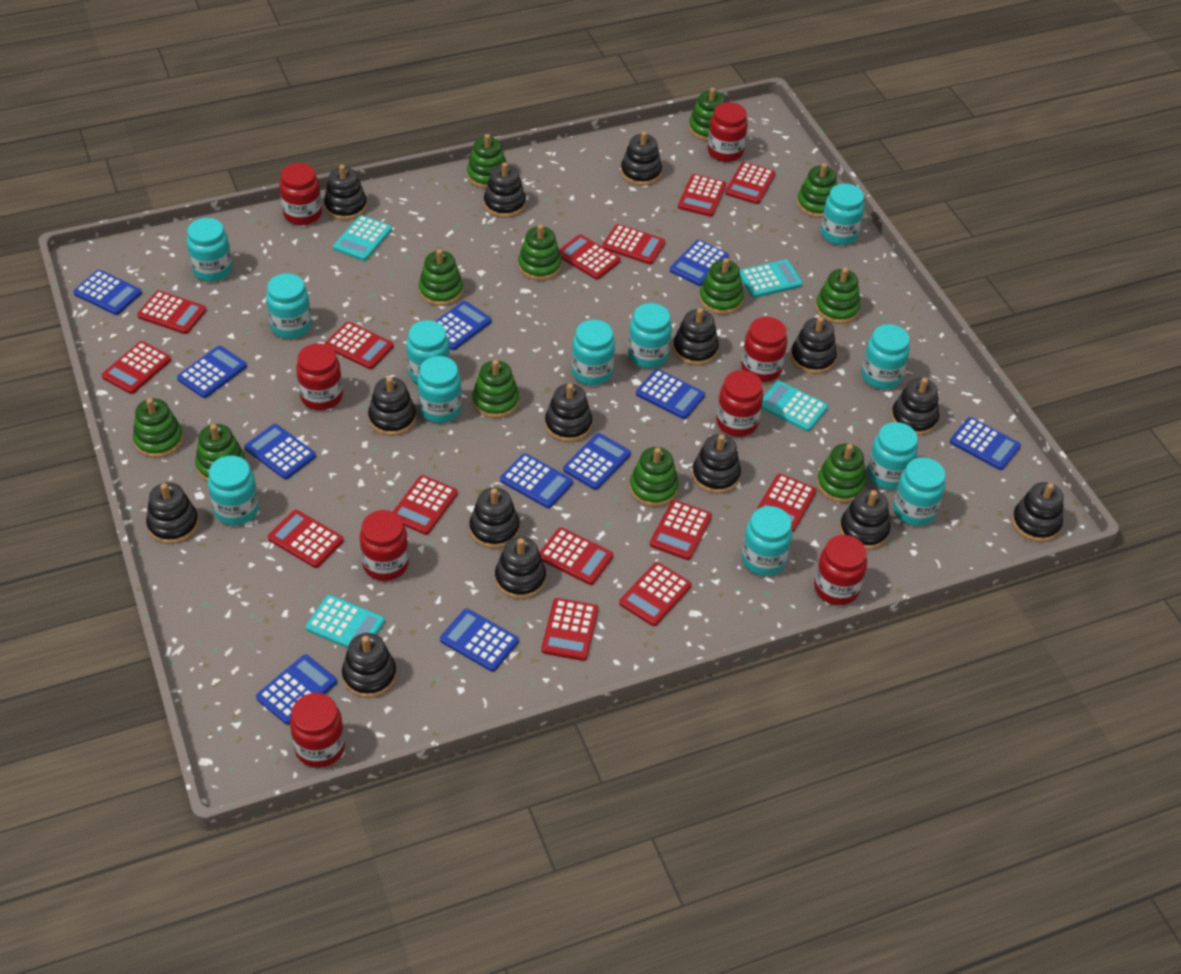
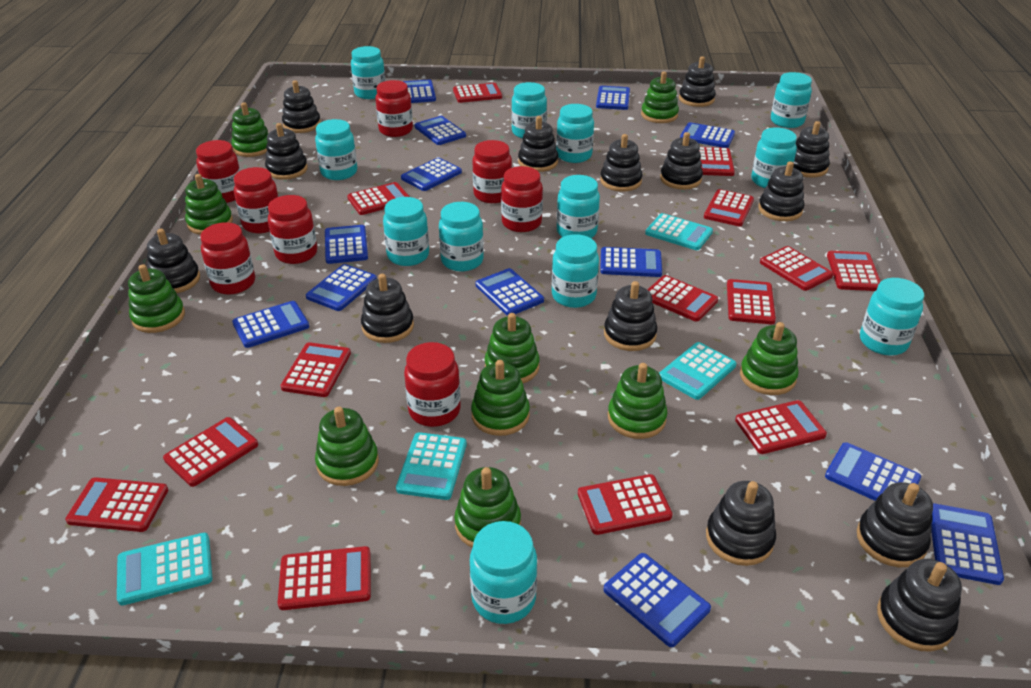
black stacking toy: [146,482,199,544] [324,165,367,220] [342,633,397,698] [368,377,416,436] [469,487,520,548] [484,162,526,218] [495,537,546,599] [545,383,592,442] [621,131,662,186] [673,308,719,365] [692,434,741,494] [790,317,837,374] [839,489,890,550] [891,378,939,435] [1012,482,1064,542] = 15 -> [147,229,200,293] [265,123,308,180] [282,80,321,133] [361,274,414,343] [518,116,558,172] [600,134,642,192] [604,281,657,351] [660,132,703,189] [679,57,716,107] [706,481,776,566] [758,162,804,221] [793,121,830,178] [857,482,933,567] [877,559,962,651] = 14
blue calculator: [73,270,142,315] [177,346,247,398] [245,424,316,479] [256,655,337,725] [435,301,492,350] [440,609,519,672] [500,453,573,508] [563,433,631,490] [636,369,705,419] [670,240,729,286] [950,417,1021,470] = 11 -> [232,301,309,348] [306,264,377,311] [325,225,368,264] [401,158,462,191] [403,79,436,103] [415,116,466,145] [476,268,544,316] [596,86,630,110] [600,247,662,277] [604,553,711,647] [680,122,735,148] [825,442,921,501] [931,503,1004,585] = 13
green stacking toy: [133,398,183,458] [195,424,246,482] [419,249,463,306] [467,134,506,189] [472,360,519,418] [518,224,562,281] [629,447,679,507] [689,88,725,141] [699,258,744,315] [797,163,838,218] [815,267,860,324] [817,444,866,503] = 12 -> [128,264,185,333] [185,174,233,235] [231,102,269,157] [315,407,379,486] [454,467,521,548] [471,360,530,436] [485,313,540,383] [608,363,667,439] [641,72,679,123] [740,322,799,395] = 10

